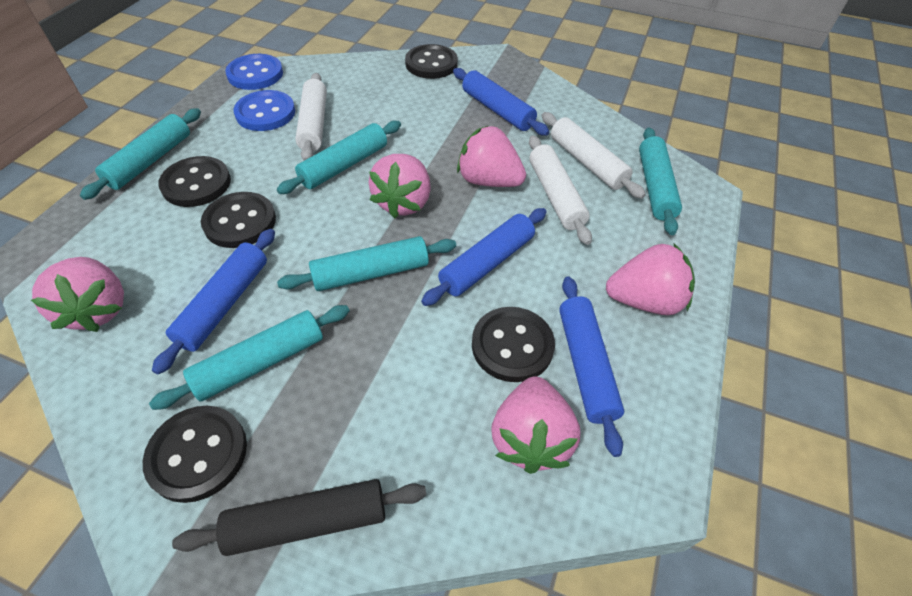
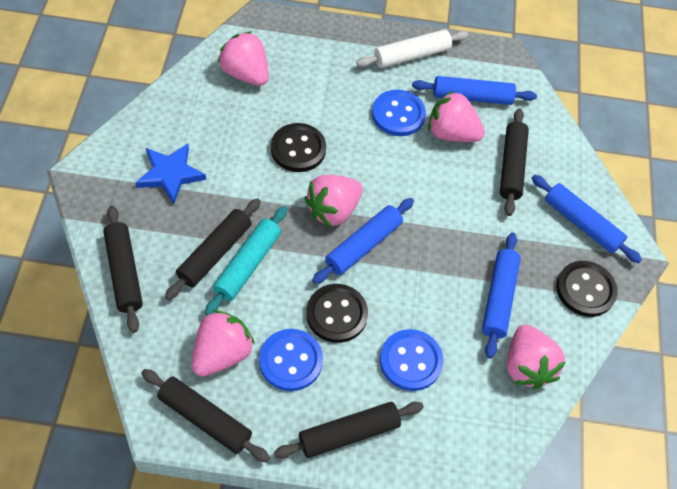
black button: [143,406,247,503] [158,156,231,207] [201,192,276,248] [405,44,458,79] [472,307,555,382] = 5 -> [271,123,326,172] [306,284,368,343] [556,261,618,317] = 3
black rolling pin: [172,479,426,556] = 1 -> [103,206,143,333] [141,369,270,462] [165,198,261,300] [274,402,424,458] [500,108,529,216] = 5
blue button: [225,54,283,90] [233,90,295,131] = 2 -> [259,329,323,391] [372,90,426,136] [380,329,443,391] = 3
blue star: none = 0 -> [135,144,206,204] = 1
turquoise rolling pin: [80,108,201,200] [149,305,350,410] [277,121,401,194] [277,236,456,291] [639,128,682,235] = 5 -> [205,206,287,315] = 1
white rolling pin: [295,73,327,161] [529,135,592,245] [542,112,646,199] = 3 -> [356,29,468,68] = 1

